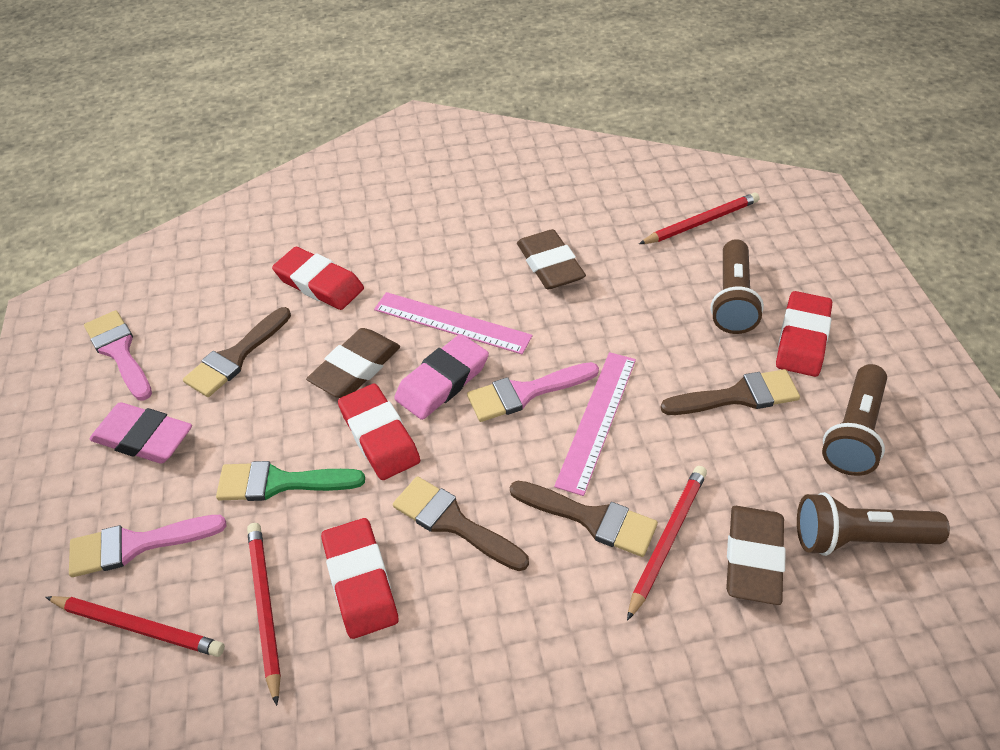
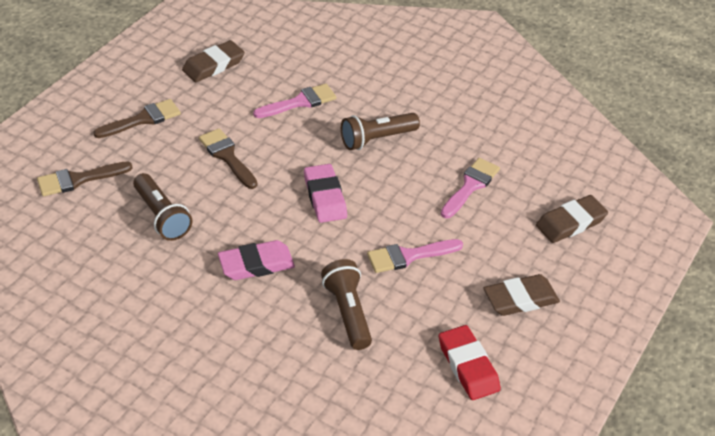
brown brush: [183,307,291,397] [393,476,529,571] [510,481,658,557] [660,369,800,415] = 4 -> [37,162,133,196] [93,99,181,138] [199,128,257,189] = 3
green brush: [216,461,365,501] = 1 -> none = 0
pink ruler: [374,292,533,354] [554,352,636,496] = 2 -> none = 0
red eraser: [272,247,364,310] [321,518,398,639] [338,384,420,480] [776,291,832,377] = 4 -> [439,325,501,400] = 1
red pencil: [46,596,225,657] [247,523,281,706] [627,466,707,621] [639,192,759,244] = 4 -> none = 0

